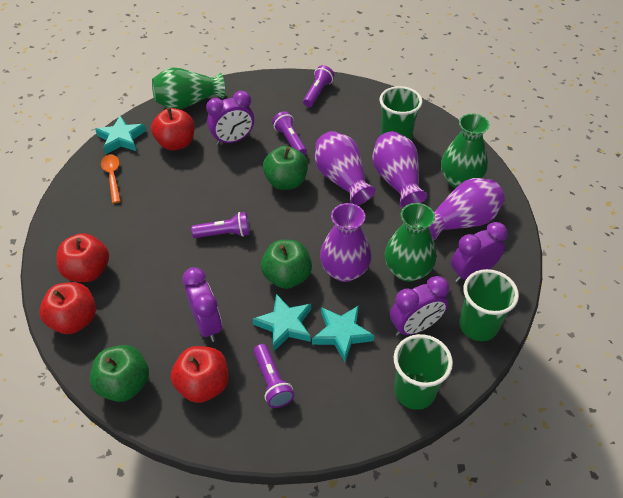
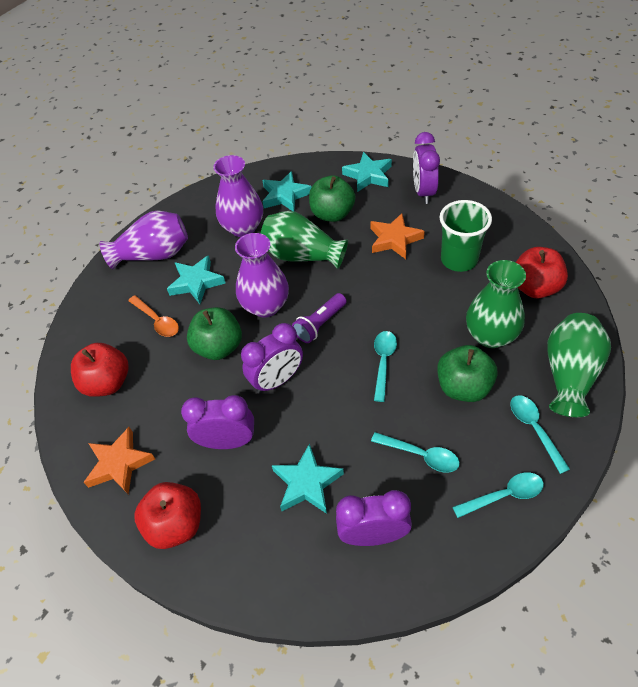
green cup: [379,86,422,140] [394,334,453,410] [459,269,519,341] = 3 -> [440,200,492,272] = 1
orange star: none = 0 -> [84,427,155,494] [371,213,425,259] = 2
purple flashlight: [191,212,250,238] [254,344,294,408] [272,111,307,155] [303,65,334,107] = 4 -> [292,293,346,343] = 1
purple vase: [315,131,376,205] [320,203,372,282] [372,131,427,208] [429,178,505,240] = 4 -> [100,210,188,269] [213,155,263,237] [235,233,289,318] = 3
red apple: [39,282,96,334] [57,233,109,282] [151,108,195,150] [171,346,229,403] = 4 -> [71,343,129,397] [134,482,201,549] [516,247,568,298] = 3
turquoise spoon: none = 0 -> [371,432,460,473] [374,331,397,402] [452,472,544,518] [510,395,570,474] = 4
turquoise star: [95,115,146,154] [253,294,311,351] [312,305,375,362] = 3 -> [167,255,225,304] [262,171,311,211] [272,443,344,514] [342,152,392,192] = 4

